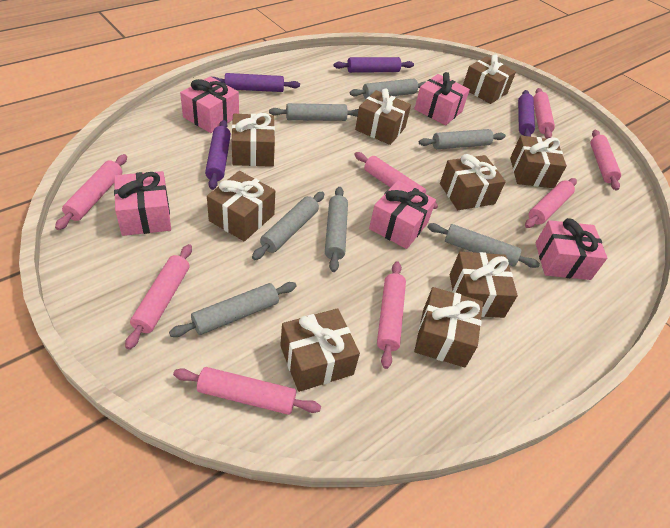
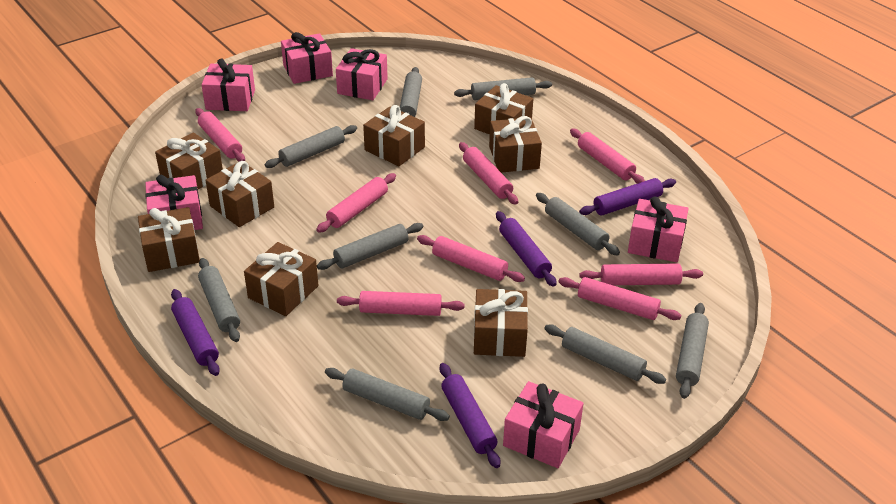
brown gift: [207,171,275,241] [232,113,275,167] [280,308,360,392] [355,89,411,145] [414,287,483,368] [440,154,506,210] [450,252,518,318] [463,54,516,104] [510,136,567,188] = 9 -> [138,207,200,272] [155,132,223,189] [205,161,274,227] [244,242,319,316] [363,105,425,166] [474,83,533,135] [474,289,528,357] [489,116,542,173] = 8
grey rolling pin: [169,282,297,337] [252,192,324,260] [269,103,359,121] [325,187,348,272] [350,78,426,99] [419,129,506,149] [427,223,540,268] = 7 -> [198,258,240,342] [265,125,357,168] [317,223,423,270] [325,368,450,421] [400,67,422,117] [454,77,552,100] [536,193,620,256] [544,324,666,384] [676,303,709,399] = 9
pink gift: [114,171,171,236] [180,76,239,133] [369,181,436,249] [414,72,470,125] [536,218,607,280] = 5 -> [145,174,203,230] [201,59,255,111] [281,32,333,84] [336,48,388,100] [503,381,584,468] [628,197,689,262] = 6

